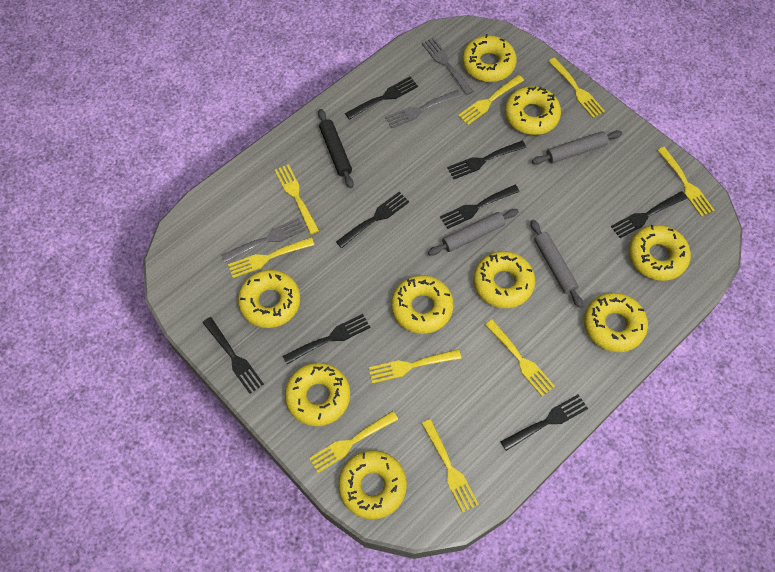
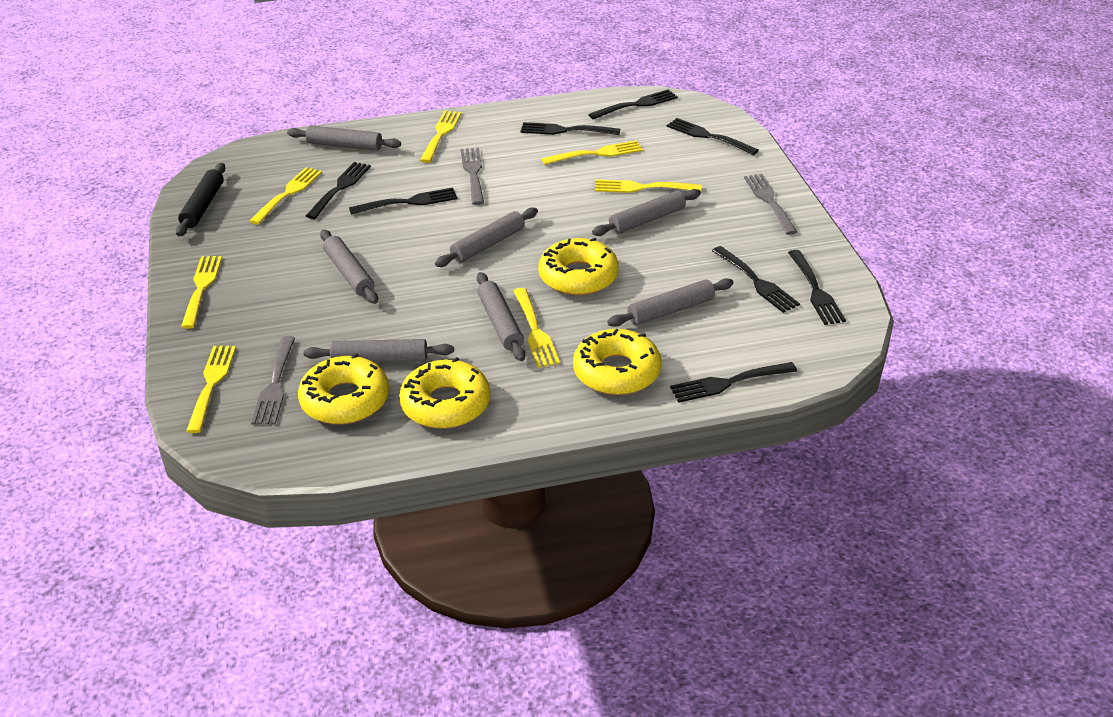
grey rolling pin: [428,209,519,255] [530,220,583,308] [532,130,622,164] = 3 -> [287,125,401,151] [303,339,454,363] [320,230,378,304] [435,208,538,267] [477,272,526,361] [592,189,701,236] [607,278,734,327] = 7
yellow donut: [238,270,300,328] [285,363,350,426] [338,450,407,519] [391,275,454,334] [462,34,517,82] [473,251,535,308] [505,86,561,135] [584,293,648,352] [629,225,691,281] = 9 -> [298,353,389,424] [399,357,490,429] [538,237,619,296] [573,329,662,395] = 4
yellow fork: [228,237,314,278] [275,164,319,234] [309,411,398,473] [368,349,461,384] [421,419,479,513] [458,75,524,125] [485,319,555,396] [548,58,605,118] [657,147,714,217] = 9 -> [181,256,222,329] [186,346,236,433] [249,167,322,225] [420,111,462,163] [514,288,560,368] [542,140,643,165] [595,179,702,193] = 7

